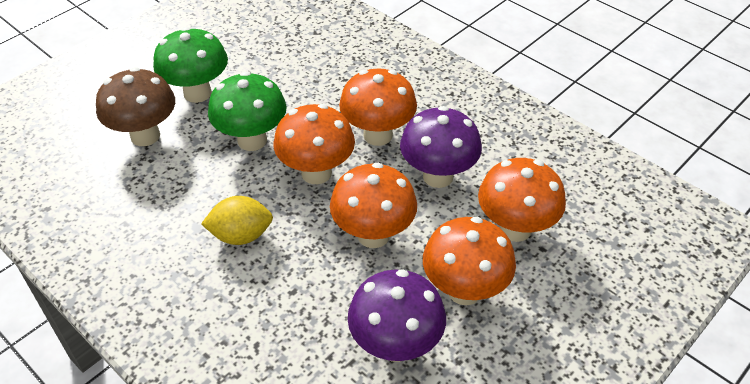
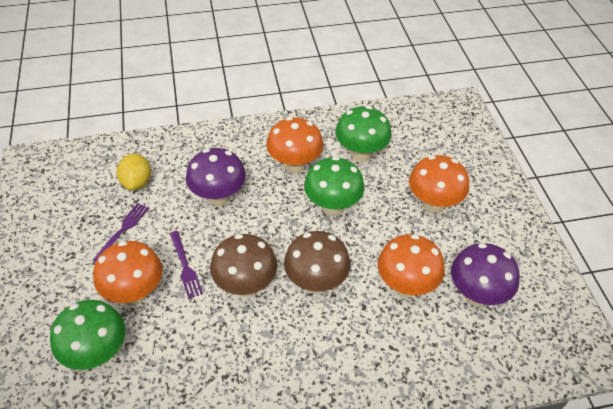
brown mushroom: [96,67,175,146] = 1 -> [210,234,277,297] [284,231,350,294] = 2
green mushroom: [153,27,228,103] [208,72,287,151] = 2 -> [50,300,125,370] [304,156,364,216] [335,106,392,162] = 3
orange mushroom: [273,104,355,184] [330,163,417,248] [339,69,417,146] [423,217,516,305] [478,158,566,242] = 5 -> [93,241,163,304] [266,117,324,174] [378,234,445,297] [409,155,469,214] = 4
purple fork: none = 0 -> [93,203,149,262] [170,231,203,299] = 2

